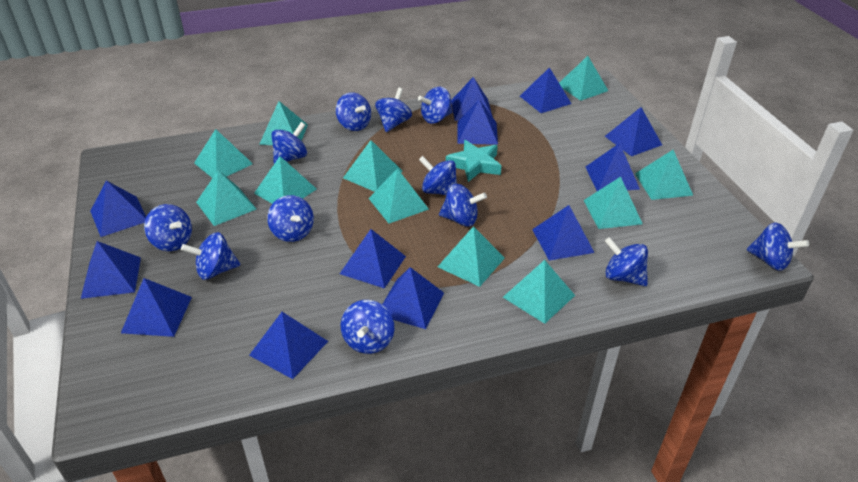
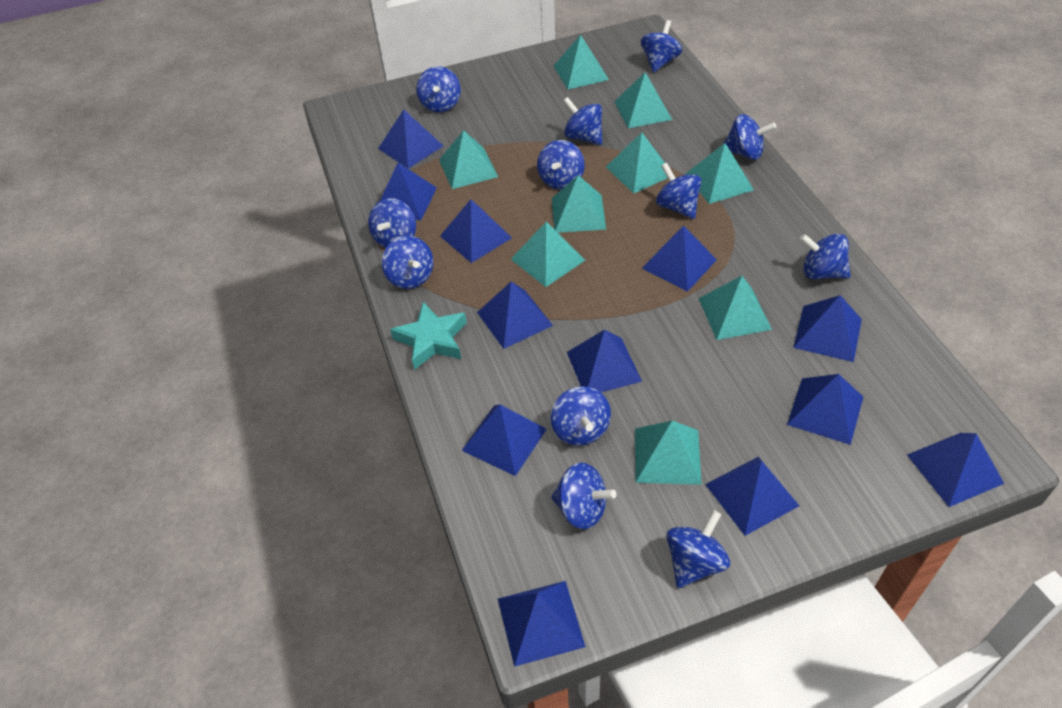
turquoise pyramid: [194,129,253,178] [196,170,256,226] [254,156,316,204] [259,101,308,145] [343,140,403,192] [368,168,429,223] [438,226,505,287] [503,260,575,324] [559,56,608,101] [584,177,643,229] [635,150,693,200] = 11 -> [439,130,498,189] [511,222,585,287] [552,175,606,233] [554,35,609,90] [606,132,667,194] [614,72,672,128] [635,421,702,485] [686,143,754,204] [699,276,772,340] = 9

